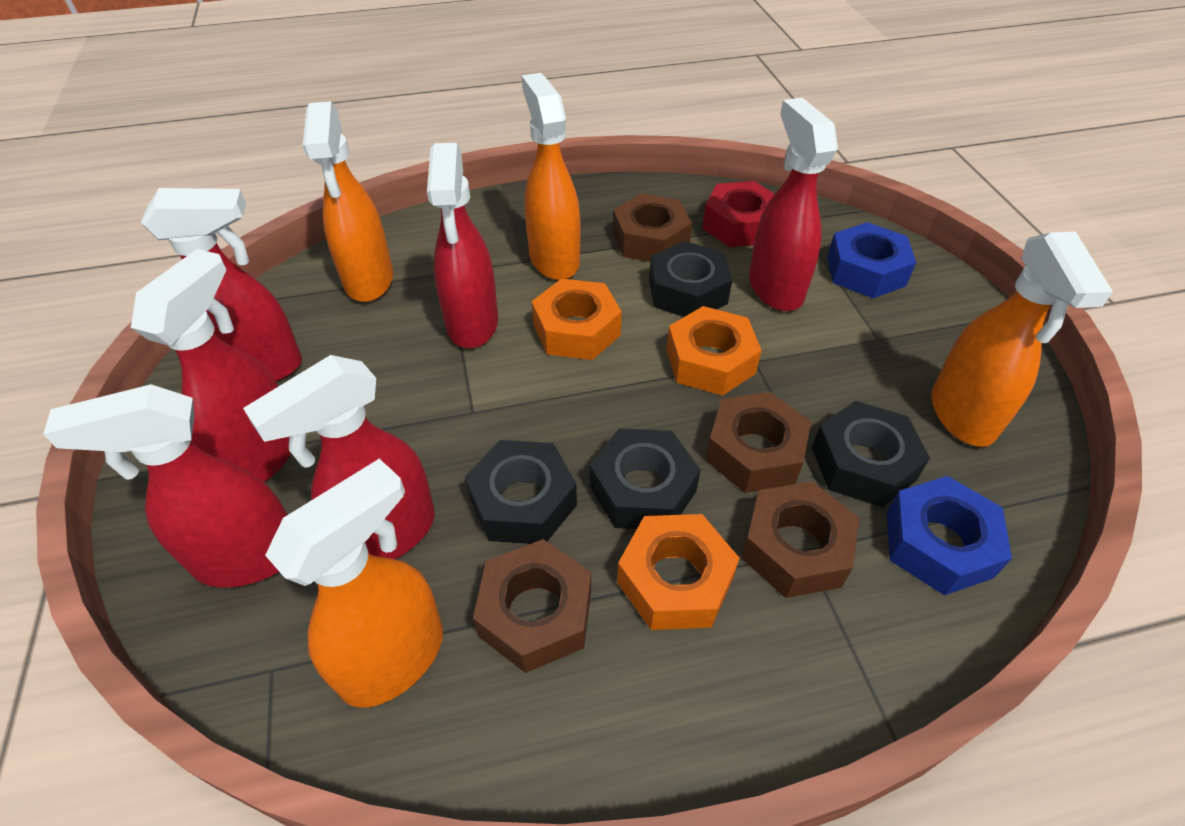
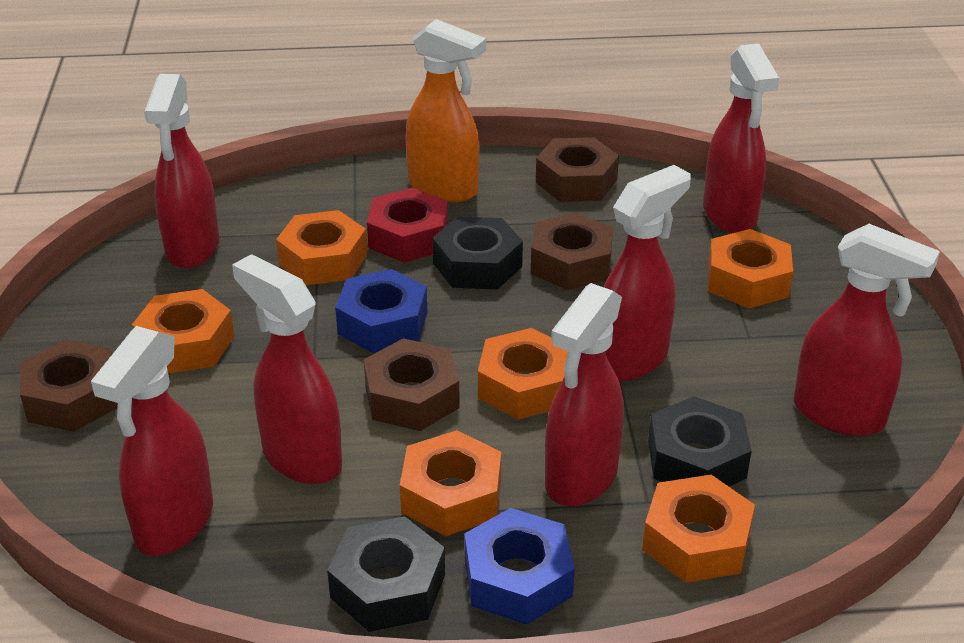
black nut: [465,440,577,544] [590,429,701,529] [649,241,732,317] [812,401,930,507] = 4 -> [327,516,445,632] [433,216,523,290] [648,396,752,486] = 3
orange nut: [532,278,622,360] [617,514,740,630] [667,306,762,396] = 3 -> [132,289,235,374] [276,210,368,285] [400,430,501,536] [478,328,568,420] [642,475,755,583] [708,229,793,309] = 6
orange spray bottle: [265,459,443,708] [303,101,393,302] [522,73,581,280] [931,231,1113,447] = 4 -> [405,19,486,202] = 1
red spray bottle: [43,384,288,587] [131,249,291,482] [141,188,302,382] [243,355,435,559] [427,143,498,348] [749,98,838,311] = 6 -> [91,326,213,556] [144,74,219,269] [232,254,342,484] [545,283,624,506] [604,165,691,381] [703,44,779,233] [794,224,940,436] = 7

